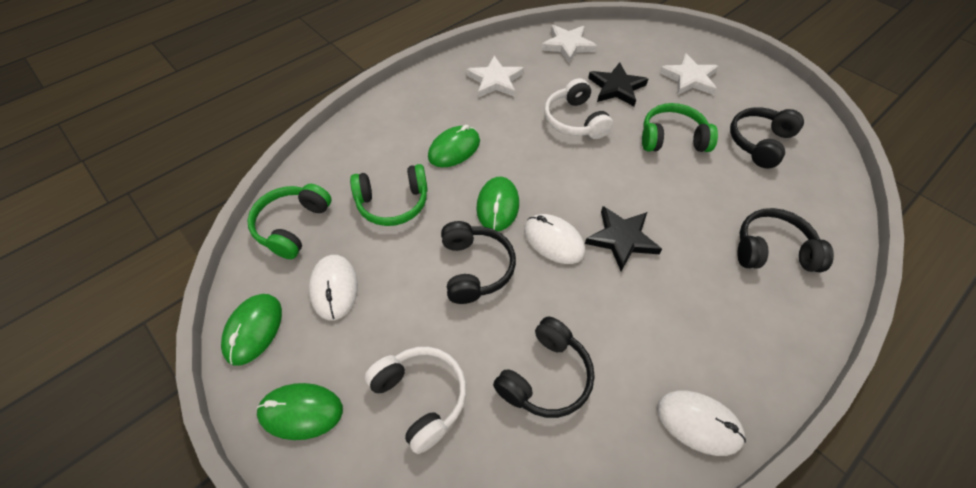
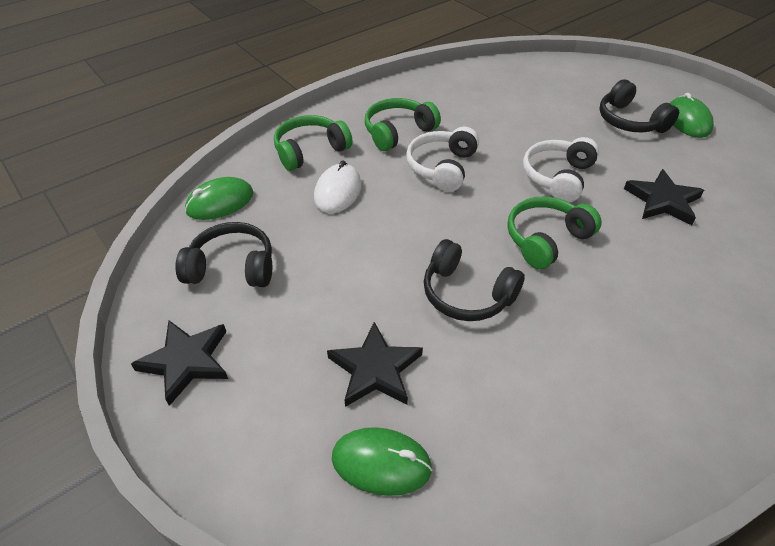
black headphones: [441,221,516,304] [493,317,595,418] [730,107,804,168] [737,208,834,272] = 4 -> [175,222,272,287] [424,239,525,321] [599,79,679,133] = 3
black star: [585,206,662,271] [588,62,648,106] = 2 -> [131,320,228,406] [327,322,423,407] [624,169,704,225] = 3
green mouse: [221,294,282,366] [257,383,343,440] [428,125,480,167] [476,177,519,231] = 4 -> [185,177,253,220] [332,427,433,496] [670,93,714,138] = 3
white mouse: [309,255,358,321] [524,214,585,264] [657,391,746,456] = 3 -> [314,160,362,213] = 1
white star: [466,56,524,98] [541,25,597,63] [659,53,718,95] = 3 -> none = 0

